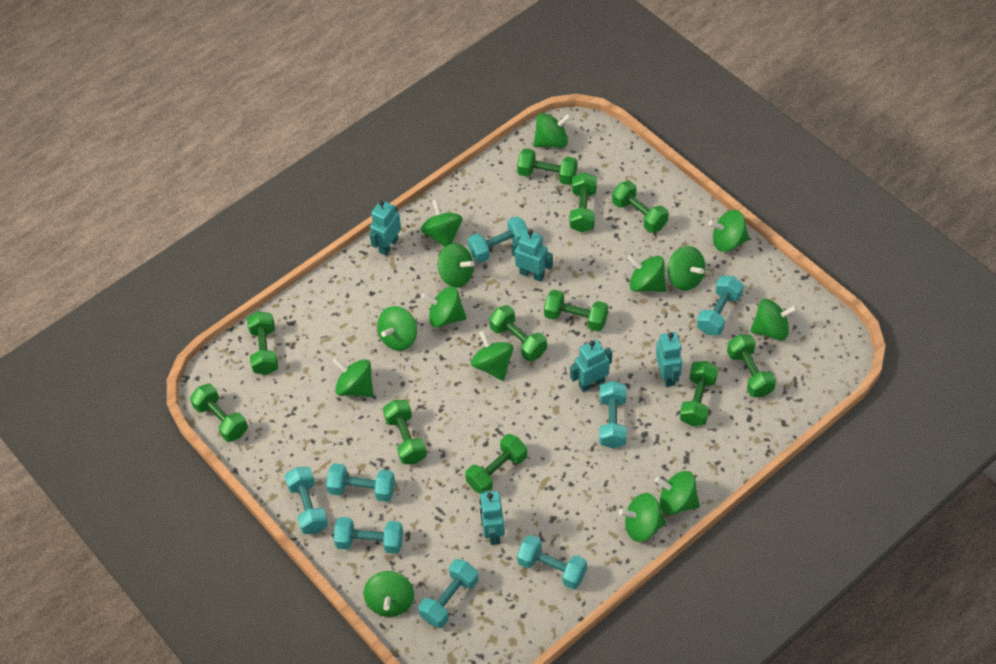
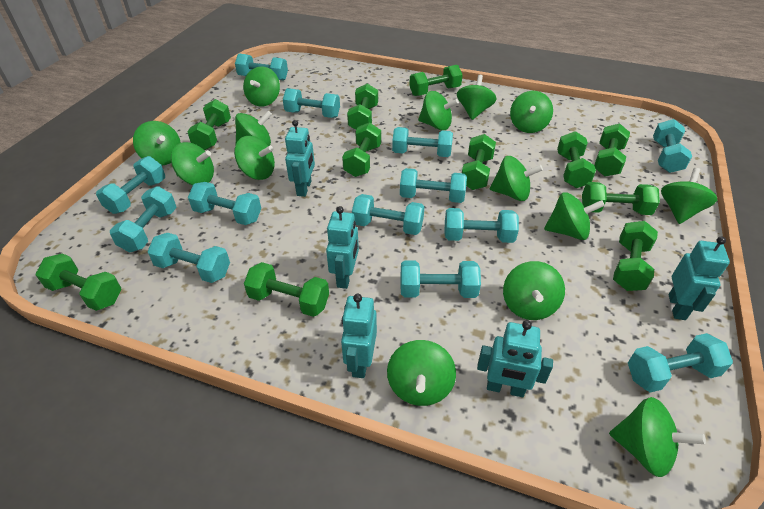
turquoise dumbbell: [285,467,328,534] [326,463,395,502] [334,517,403,554] [418,559,479,628] [467,216,528,263] [517,535,587,589] [599,381,626,448] [697,276,743,336] = 8 -> [96,156,165,214] [110,186,177,252] [147,233,230,283] [188,182,261,225] [235,54,288,80] [283,88,340,118] [352,194,425,235] [392,127,453,157] [400,168,467,203] [401,260,481,298] [445,208,519,243] [628,333,733,392] [653,119,692,173] = 13

